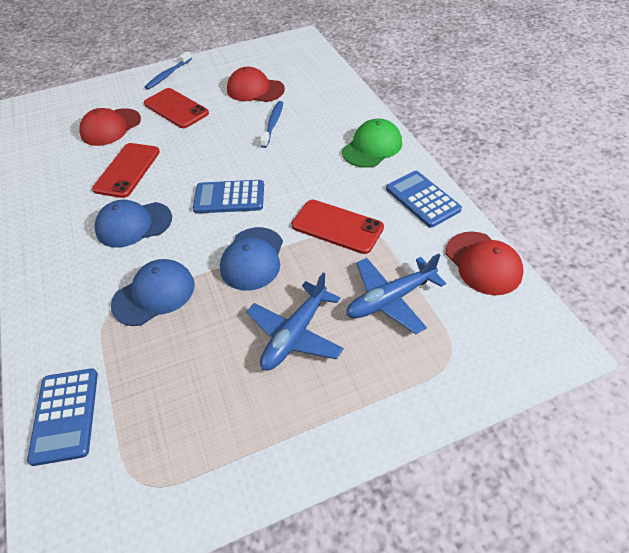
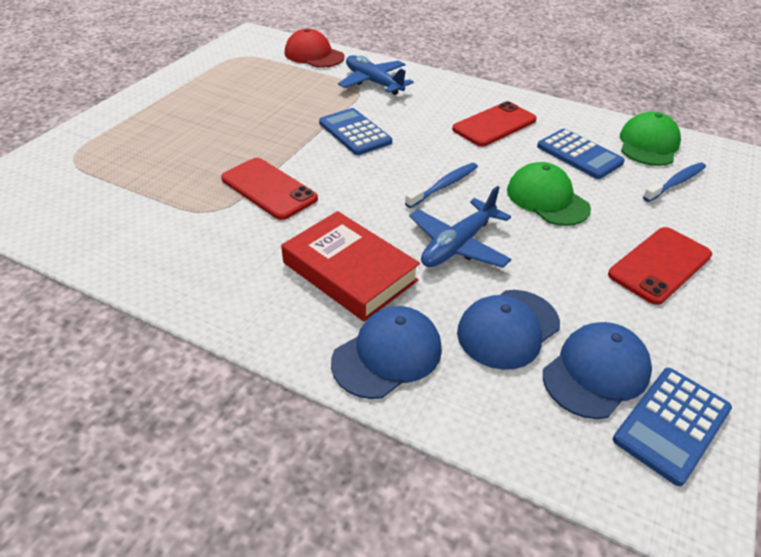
green cap: [342,119,402,168] = 1 -> [507,162,591,226] [620,112,681,166] = 2
red book: none = 0 -> [281,211,420,322] = 1
red cap: [79,108,141,146] [227,67,285,102] [446,231,524,295] = 3 -> [285,28,344,68] = 1

